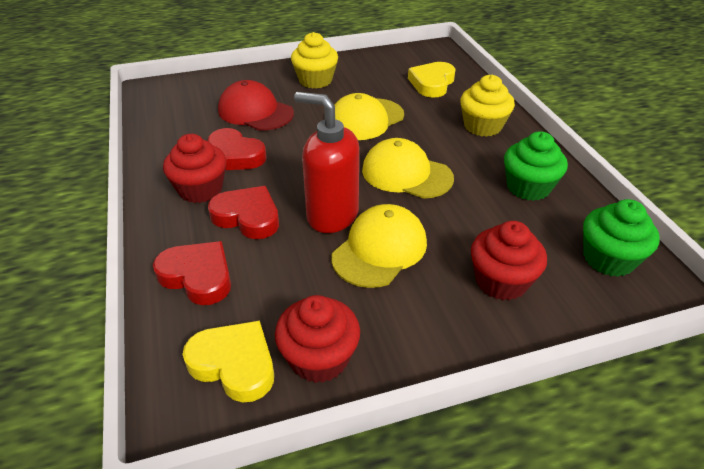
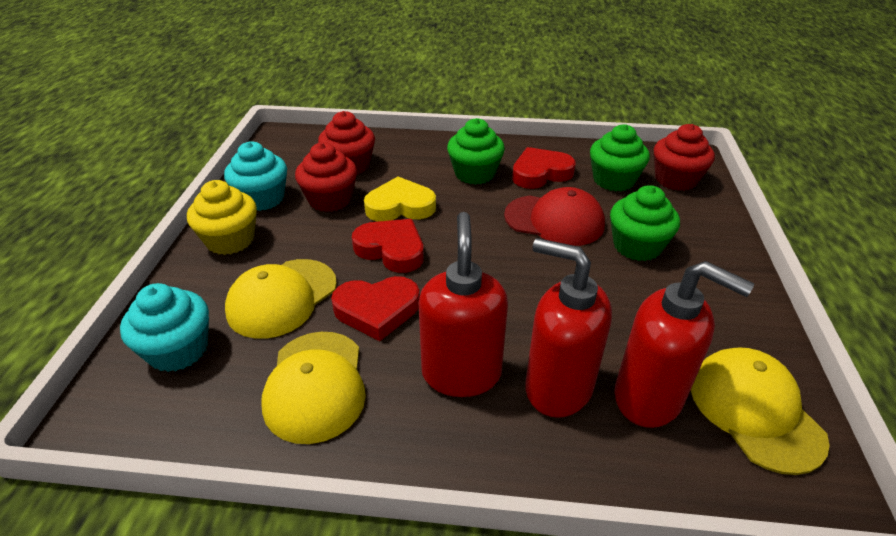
green cupcake: [504,131,568,201] [583,199,660,277] = 2 -> [447,118,505,185] [590,124,650,191] [610,185,680,261] = 3
red soap dispenser: [294,92,359,233] = 1 -> [419,212,508,397] [525,238,612,418] [614,261,754,428] = 3
turquoise cupcake: none = 0 -> [120,283,209,372] [224,142,287,211] = 2
yellow cupcake: [291,32,338,89] [460,75,515,137] = 2 -> [187,180,257,255] = 1
yellow heart: [183,321,274,403] [408,62,456,98] = 2 -> [364,177,436,222] = 1

